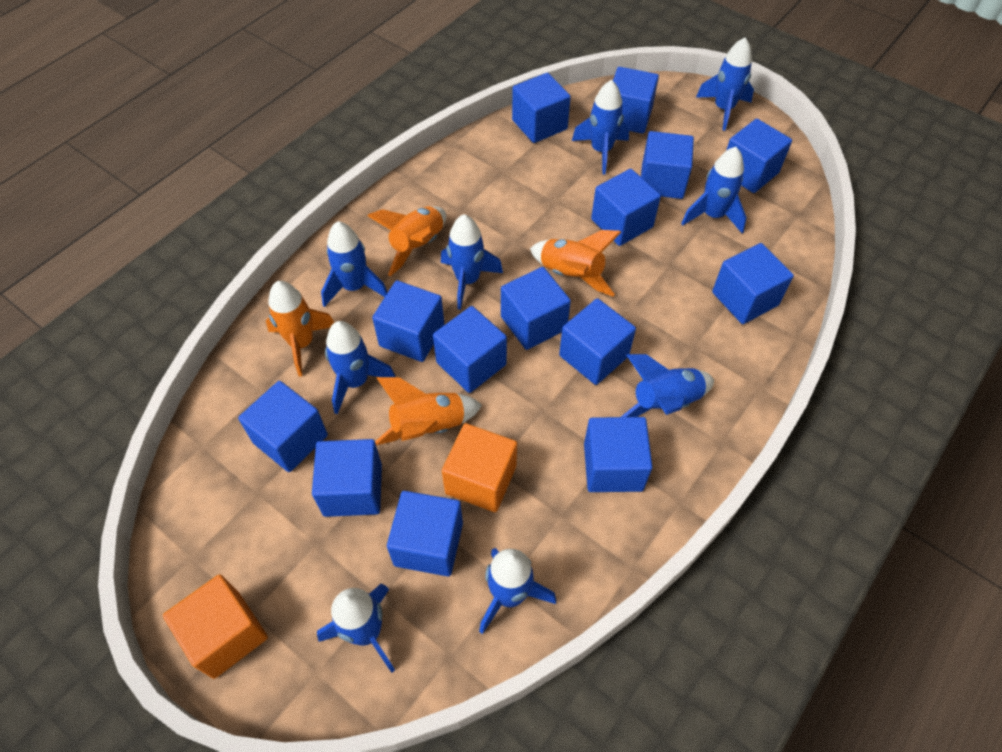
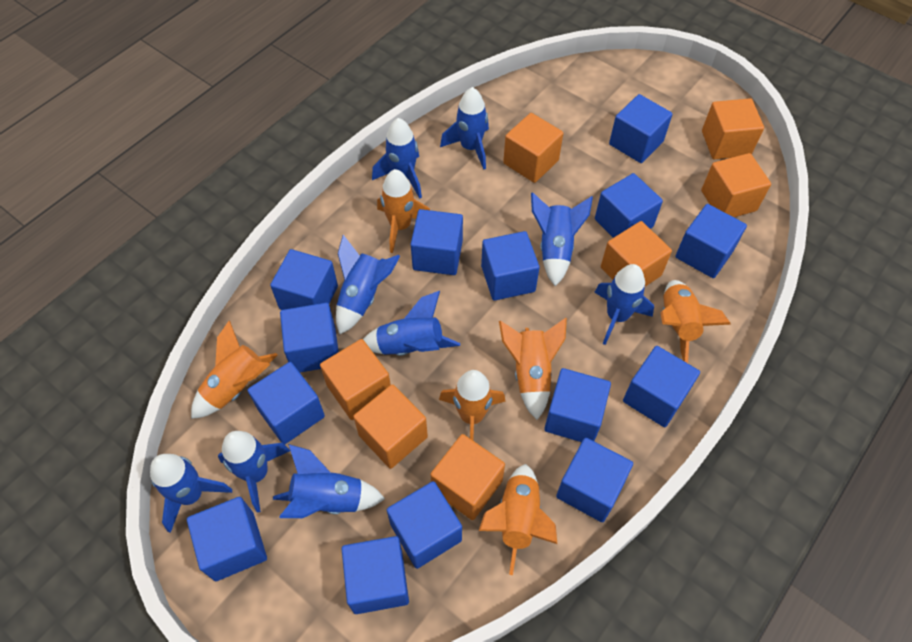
orange cube: [163,574,268,679] [442,423,517,512] = 2 -> [320,339,391,420] [353,384,428,469] [430,434,505,520] [503,113,563,183] [601,221,672,286] [701,153,771,217] [702,98,764,160] = 7
orange rocket: [266,281,334,377] [367,206,446,276] [375,377,482,445] [530,230,621,297] = 4 -> [191,320,278,419] [377,169,430,253] [439,370,506,440] [479,464,557,575] [499,318,567,420] [661,280,731,363] = 6

